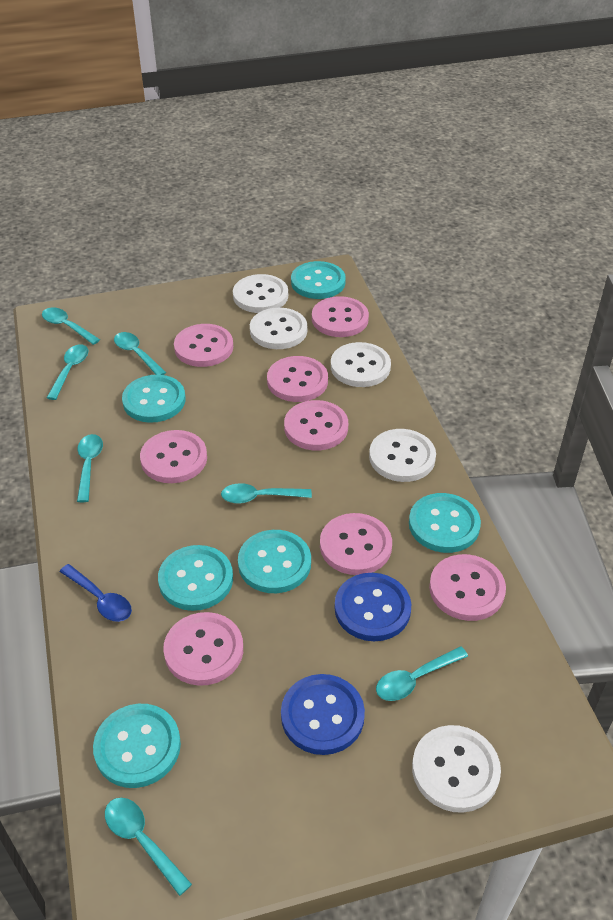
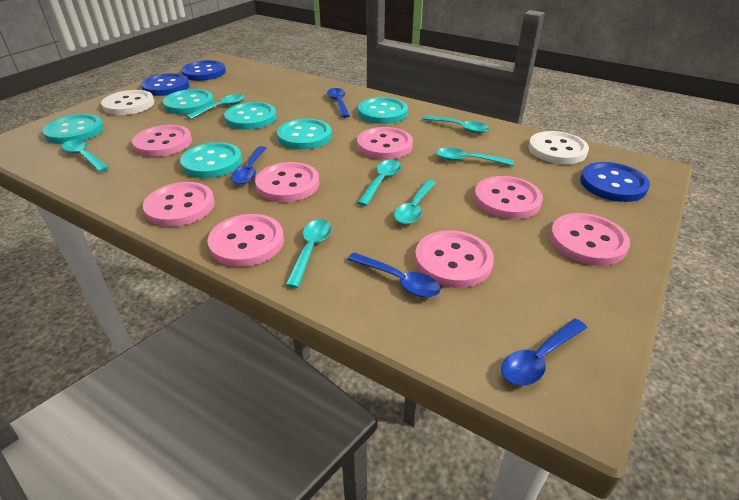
blue button: [281,674,365,755] [335,573,411,641] = 2 -> [141,73,189,96] [181,60,226,81] [580,162,650,202] = 3
blue spoon: [60,564,132,622] = 1 -> [231,146,266,184] [327,88,350,118] [347,252,441,298] [501,318,587,386] = 4
white button: [233,274,288,313] [250,308,307,349] [331,342,391,387] [369,429,436,482] [412,725,501,813] = 5 -> [101,90,154,115] [528,131,589,164] = 2

